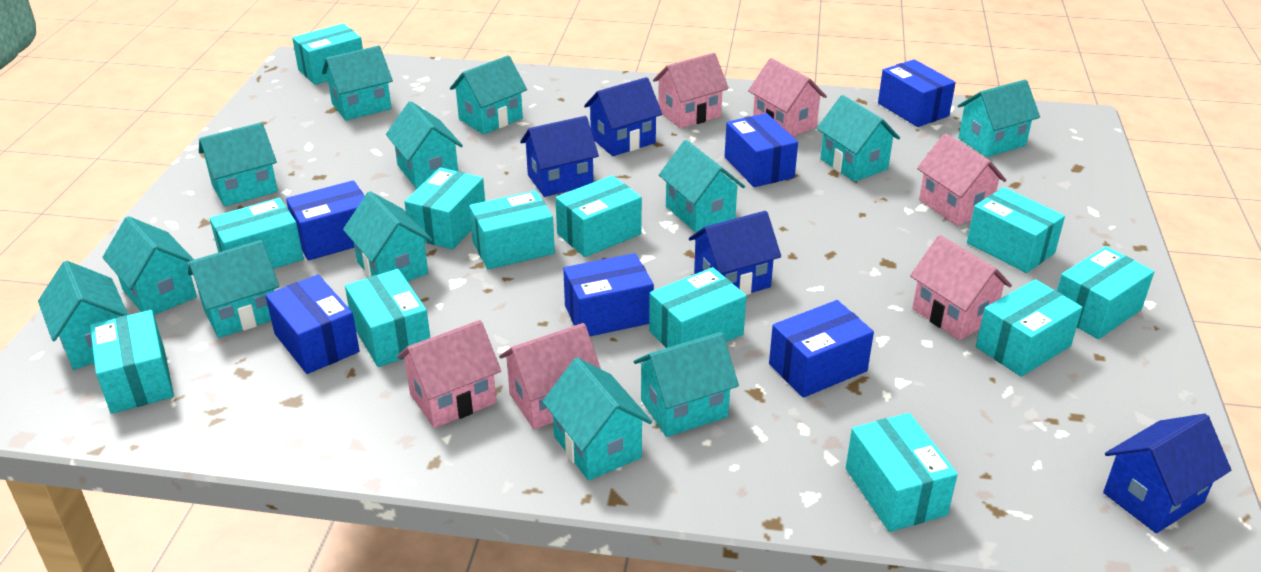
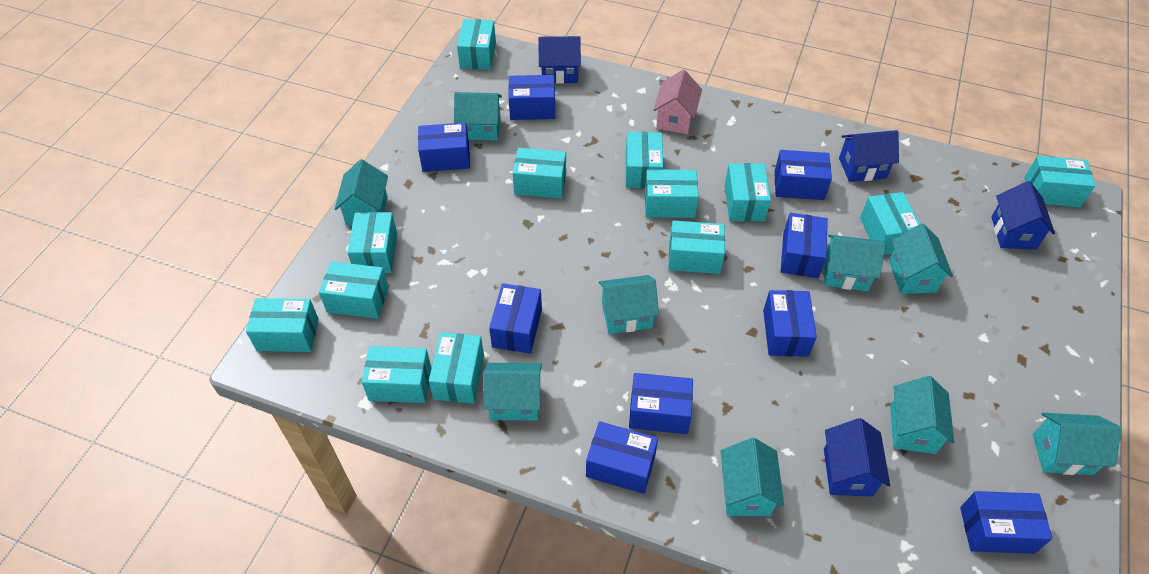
blue box: [265,275,360,374] [286,180,365,261] [563,253,654,336] [725,113,798,187] [769,300,874,398] [878,59,956,127] = 6 -> [418,123,470,172] [489,283,542,353] [508,75,555,120] [586,421,658,494] [629,373,693,434] [763,290,817,357] [774,150,832,200] [781,213,828,278] [960,491,1053,554] = 9
pink house: [397,320,501,428] [499,323,601,429] [653,53,729,129] [748,58,827,137] [910,235,1012,340] [917,134,1007,226] = 6 -> [653,70,702,134] = 1
turquoise box: [90,310,174,414] [210,198,304,269] [292,23,363,85] [345,269,430,367] [404,168,485,249] [469,191,555,269] [555,175,642,257] [649,267,746,348] [846,413,958,532] [967,187,1065,273] [976,279,1082,377] [1057,246,1154,339] = 12 -> [246,298,319,352] [319,261,389,319] [347,212,397,273] [362,346,431,403] [429,332,484,404] [457,19,496,70] [513,148,566,199] [626,132,663,188] [645,169,699,218] [668,220,725,274] [725,163,771,222] [860,192,920,255] [1024,156,1095,207] = 13
turquoise house: [38,261,128,370] [103,216,197,315] [188,240,279,338] [199,122,278,207] [322,45,393,121] [343,191,432,282] [386,101,463,189] [450,55,527,134] [542,357,652,481] [634,332,739,437] [659,140,745,233] [817,95,900,182] [957,79,1040,157] = 13 -> [335,159,388,226] [454,92,502,141] [483,363,542,421] [599,275,659,334] [721,438,784,516] [824,234,886,291] [889,223,953,294] [890,376,954,454] [1033,413,1122,475] = 9

